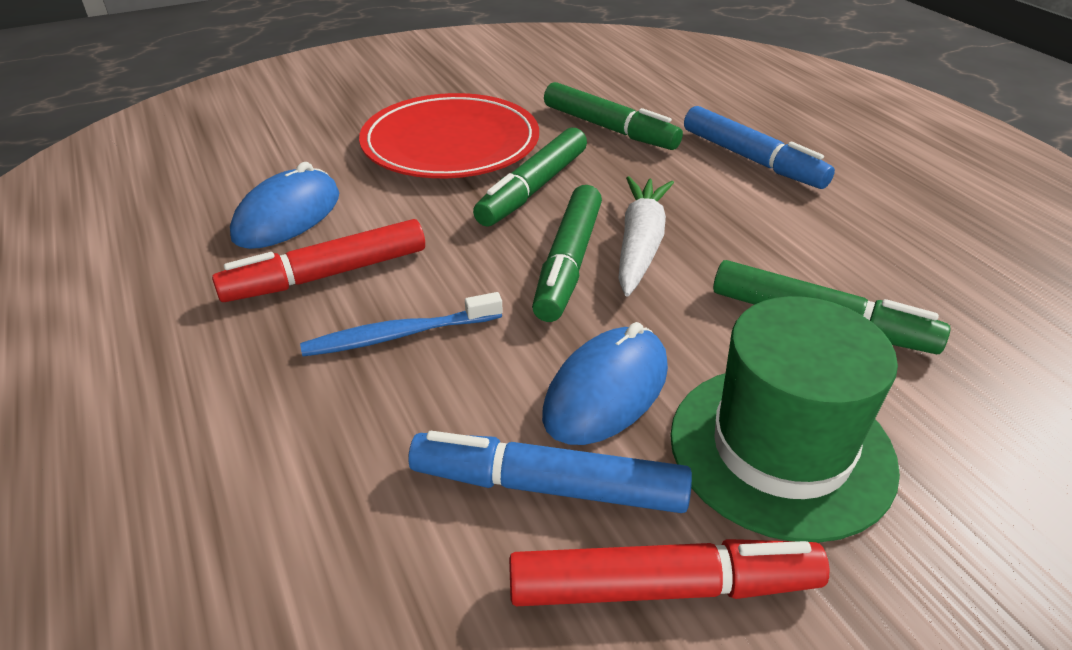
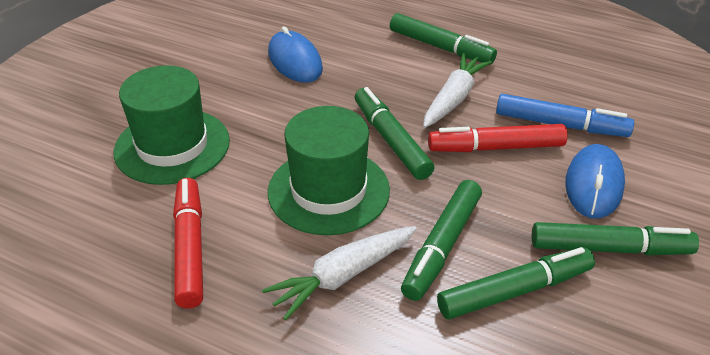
blue marker: [408,431,692,513] [684,106,835,189] = 2 -> [496,94,634,137] = 1
blue toothbrush: [300,292,503,357] = 1 -> none = 0
green hat: [670,296,900,543] = 1 -> [114,65,230,185] [268,106,390,235] = 2
green marker: [473,128,587,227] [532,185,602,322] [544,82,683,150] [713,260,950,354] = 4 -> [355,87,434,180] [390,13,497,65] [401,180,482,301] [437,247,595,319] [532,222,699,255] = 5
red plate: [359,93,539,178] = 1 -> none = 0
white carrot: [618,176,674,297] = 1 -> [262,226,417,320] [423,53,492,128] = 2

